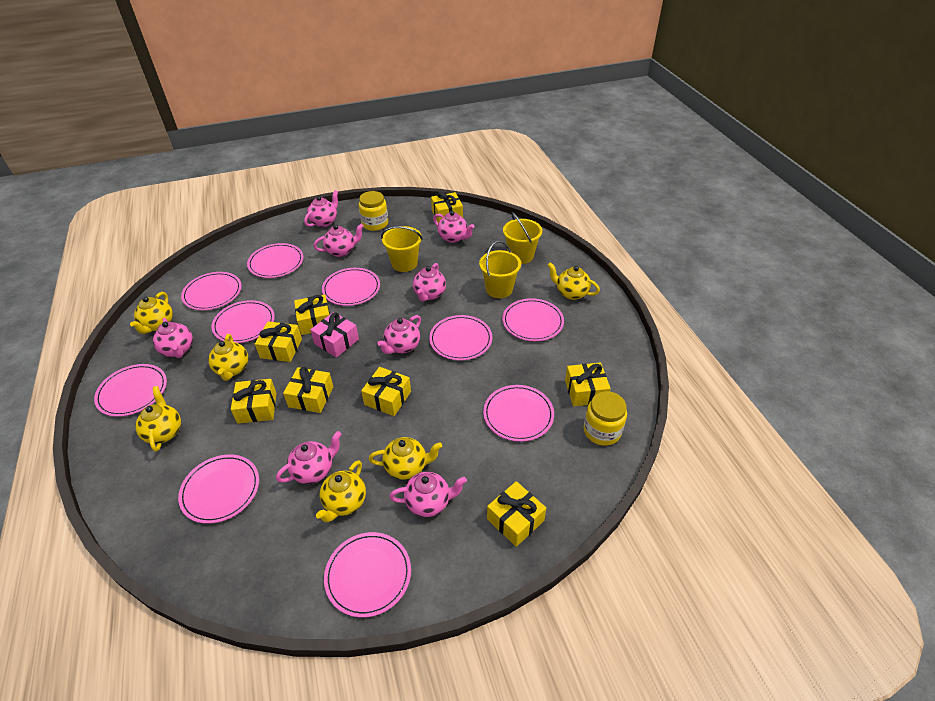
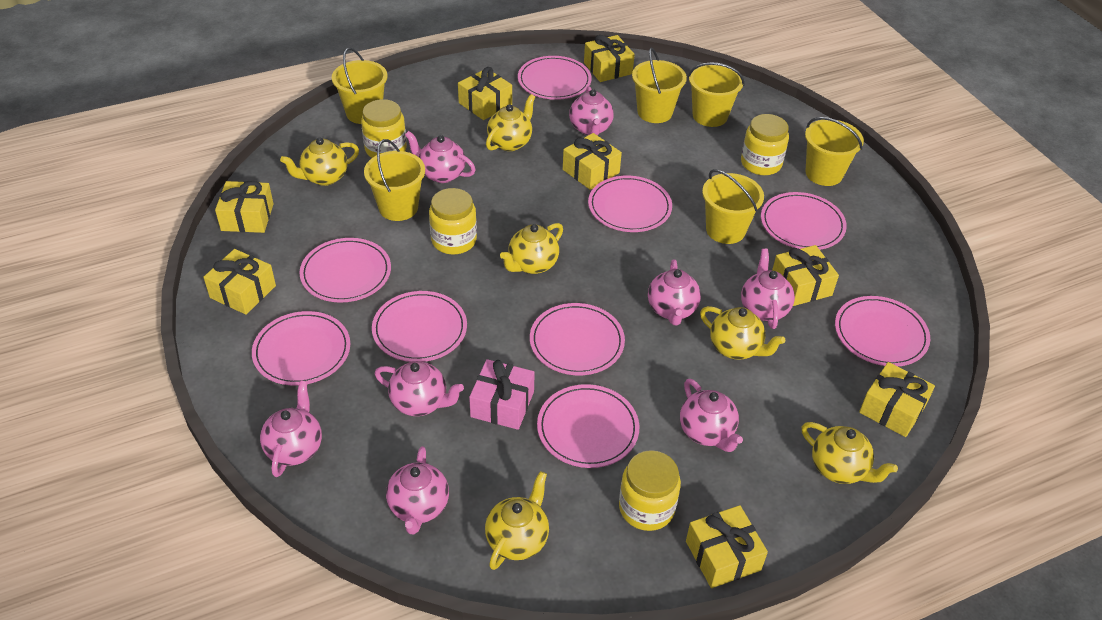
pink plate: [94,364,167,417] [178,454,259,524] [181,272,242,310] [212,300,275,343] [247,243,303,278] [322,268,380,306] [324,532,411,618] [429,315,492,360] [483,385,554,442] [502,298,564,341] = 10 -> [252,311,350,385] [299,238,391,303] [372,291,467,362] [518,56,592,100] [530,303,625,375] [537,384,639,468] [588,176,672,232] [761,192,847,250] [835,296,930,366] = 9
yellow bucket: [381,226,422,272] [479,241,521,298] [503,212,542,264] = 3 -> [332,48,387,124] [364,139,425,221] [632,47,687,123] [688,62,745,127] [702,169,764,244] [805,117,864,186] = 6
yellow jar: [359,191,388,231] [584,391,627,446] = 2 -> [361,99,407,158] [429,188,477,255] [619,450,681,531] [741,114,789,175] = 4

